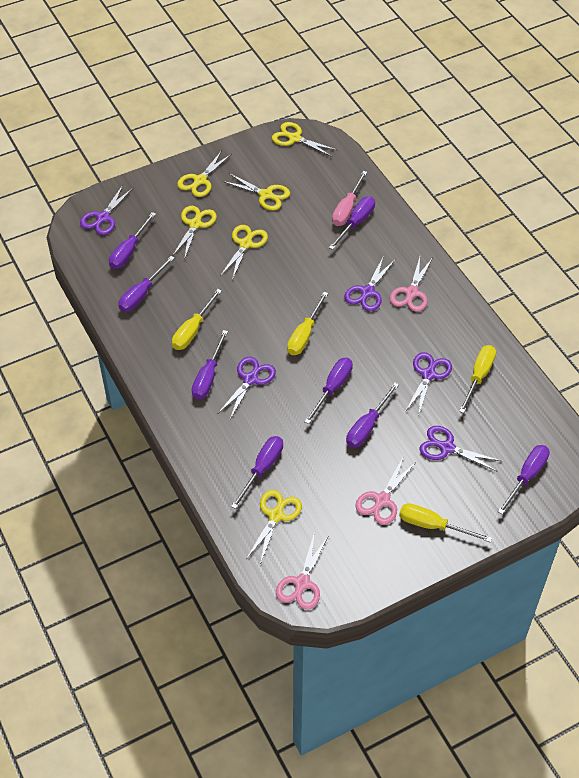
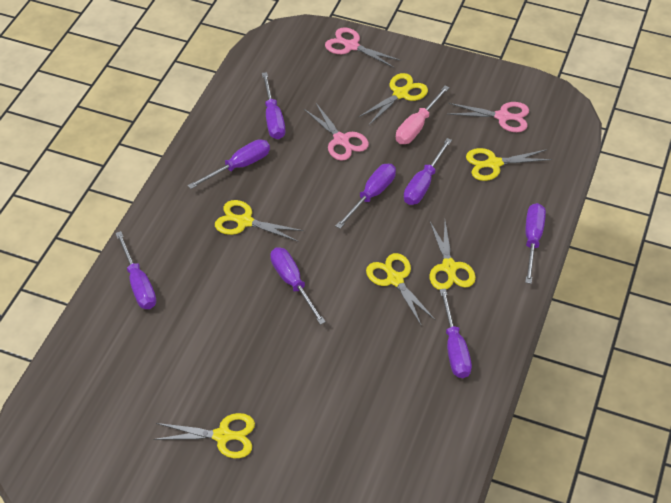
purple scissors: [80,185,134,235] [218,357,276,419] [344,258,395,311] [405,352,452,417] [419,426,501,472] = 5 -> none = 0
yellow screwdriver: [172,289,222,350] [287,292,328,355] [399,503,492,543] [459,345,496,413] = 4 -> none = 0

